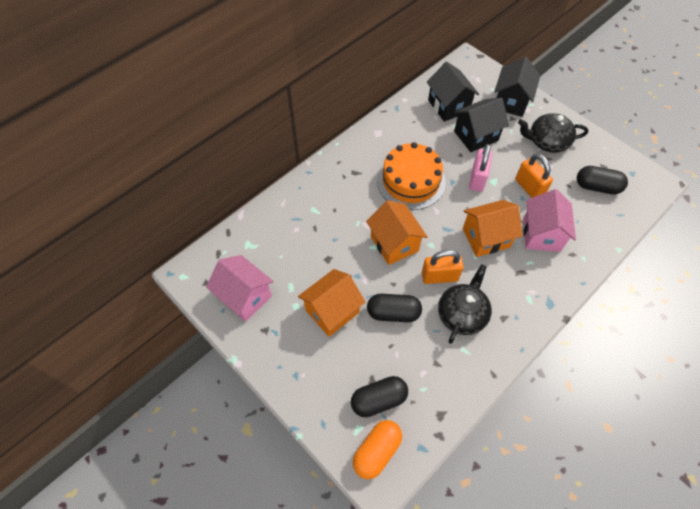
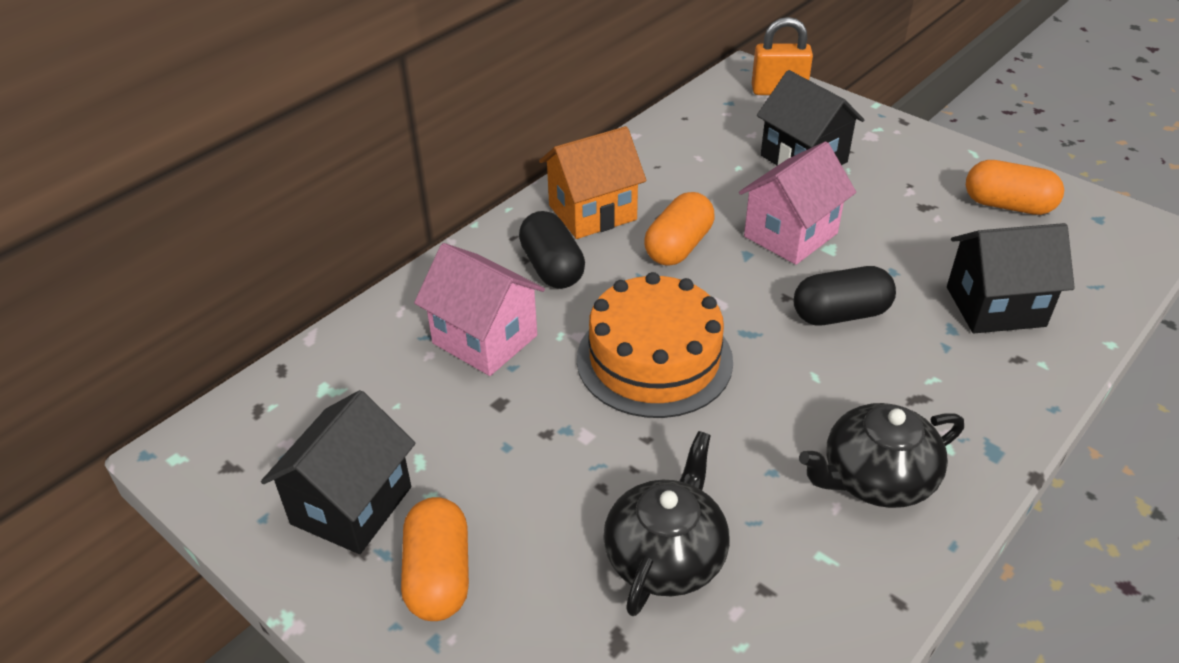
black capsule: [351,376,408,417] [367,294,422,322] [577,166,628,194] = 3 -> [519,211,585,289] [794,266,896,325] = 2
orange capsule: [353,420,402,479] = 1 -> [401,497,469,621] [644,192,715,266] [966,160,1064,215] = 3
orange house: [298,269,365,337] [366,200,428,265] [463,200,523,257] = 3 -> [539,126,646,239] = 1
orange padlock: [422,250,464,284] [515,153,553,198] = 2 -> [752,17,813,95] = 1
pink padlock: [469,144,492,192] = 1 -> none = 0

